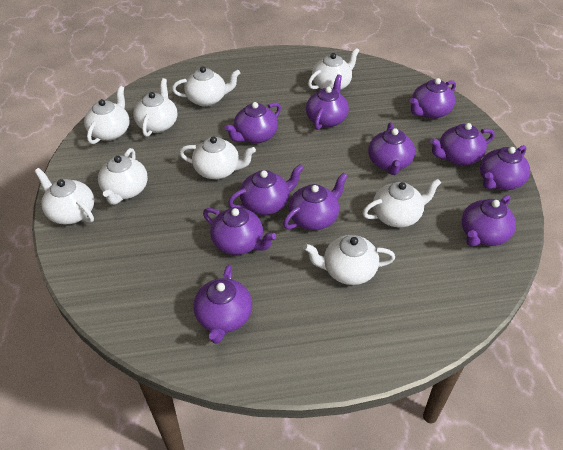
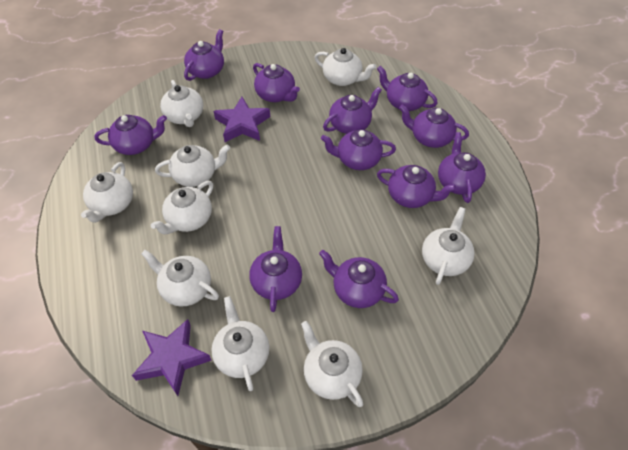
purple star: none = 0 -> [132,319,212,396] [214,96,270,142] = 2

